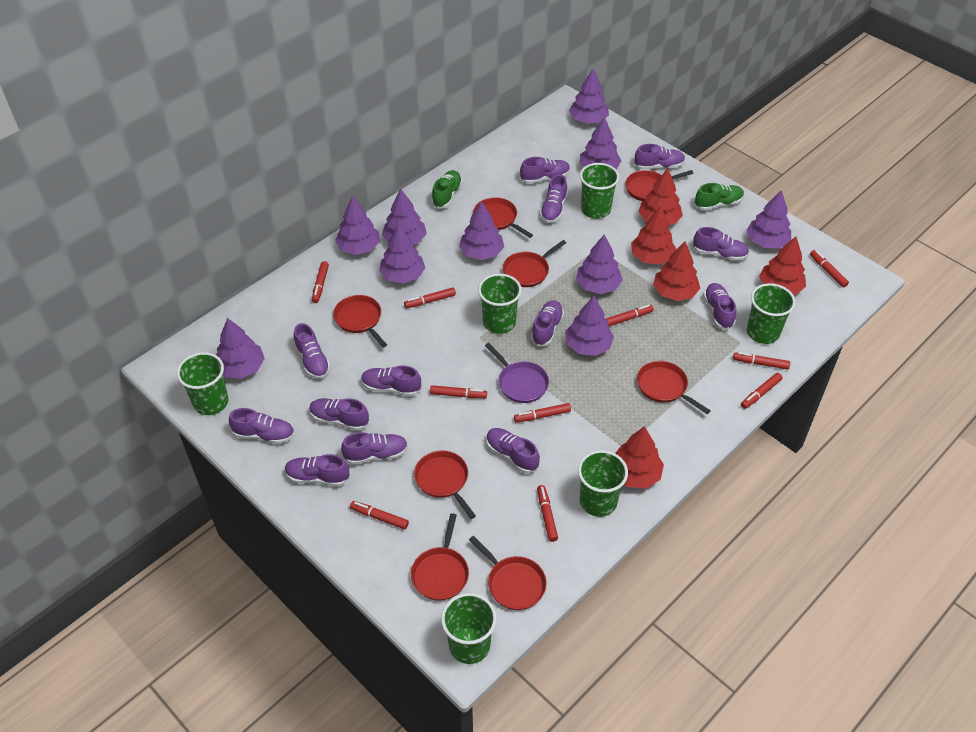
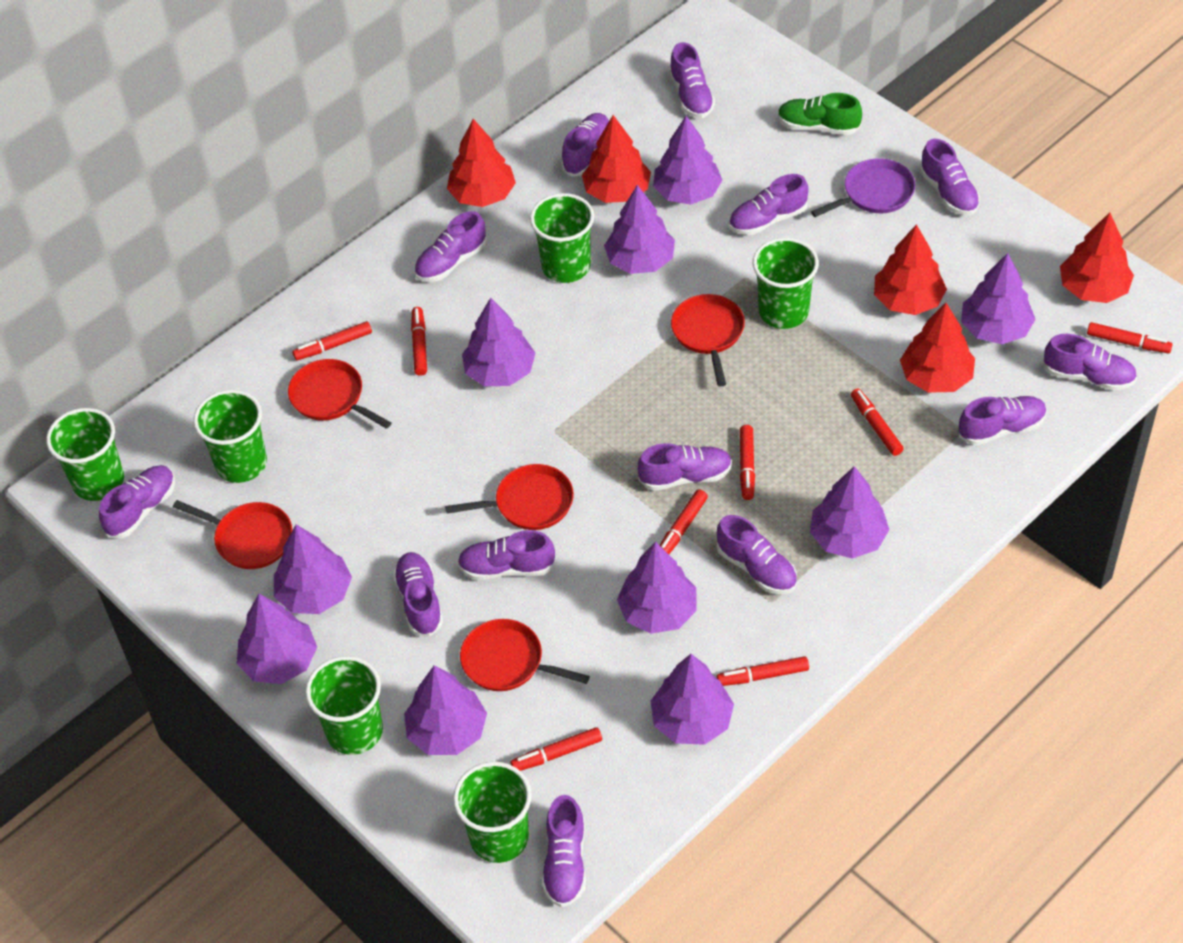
green shoe: [431,170,462,209] [695,183,744,211] = 2 -> [778,93,862,135] = 1
red marker: [312,261,329,303] [350,501,409,529] [404,287,456,308] [430,385,487,398] [514,403,571,423] [537,485,558,542] [606,305,654,326] [733,352,790,370] [741,373,783,409] [810,250,849,287] = 10 -> [293,321,372,360] [411,307,427,376] [511,727,602,771] [659,489,708,554] [717,656,809,686] [740,425,755,500] [851,389,904,456] [1087,322,1173,353] = 8
red pan: [333,295,387,348] [411,513,469,601] [414,450,476,519] [469,536,546,610] [473,197,533,238] [503,240,566,287] [625,170,693,201] [637,361,711,414] = 8 -> [173,500,292,569] [288,359,392,429] [445,464,574,530] [460,619,590,691] [671,294,745,387] = 5

